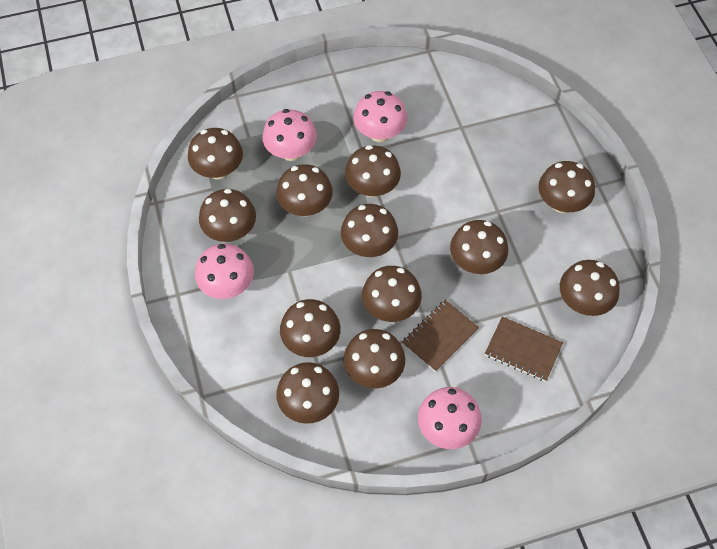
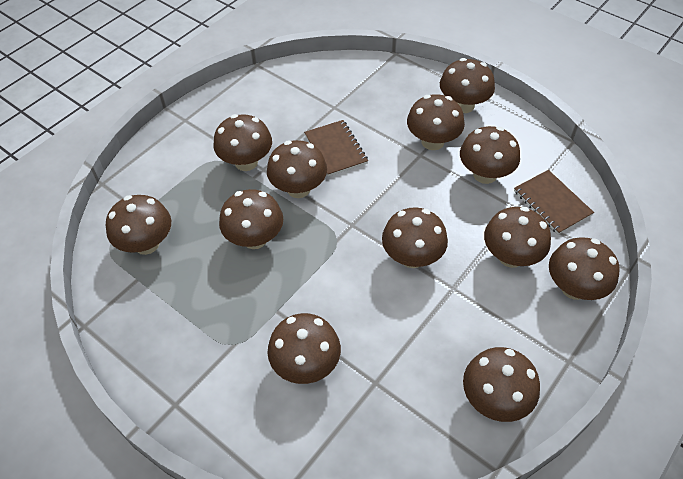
pink mushroom: [195,244,254,299] [262,109,317,161] [353,91,407,142] [418,387,482,449] = 4 -> none = 0

